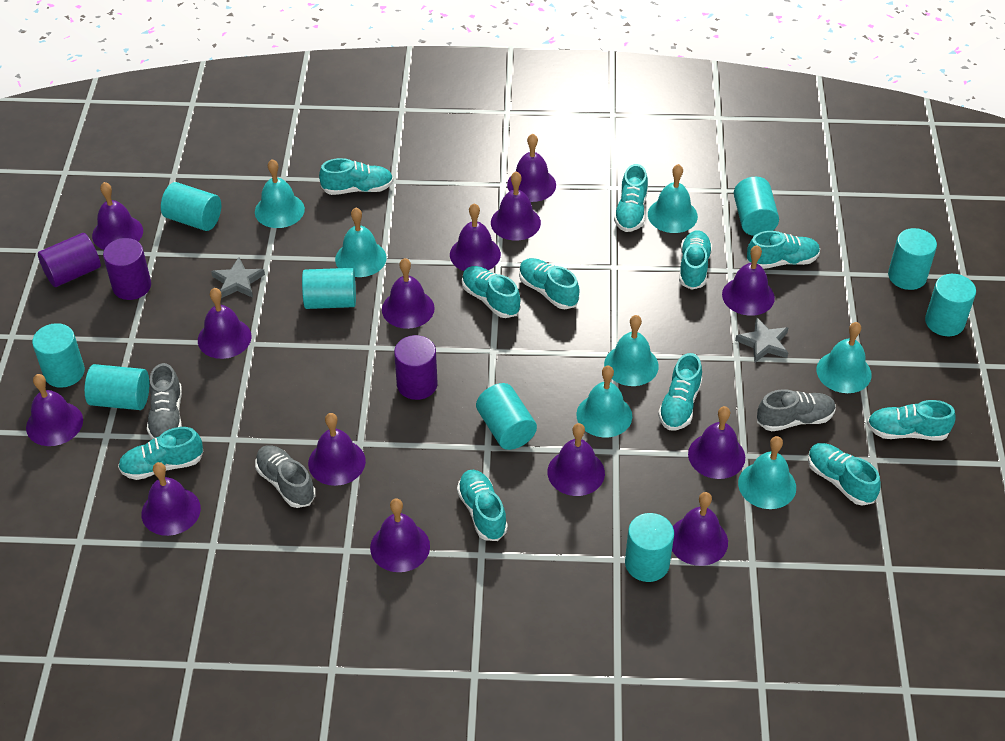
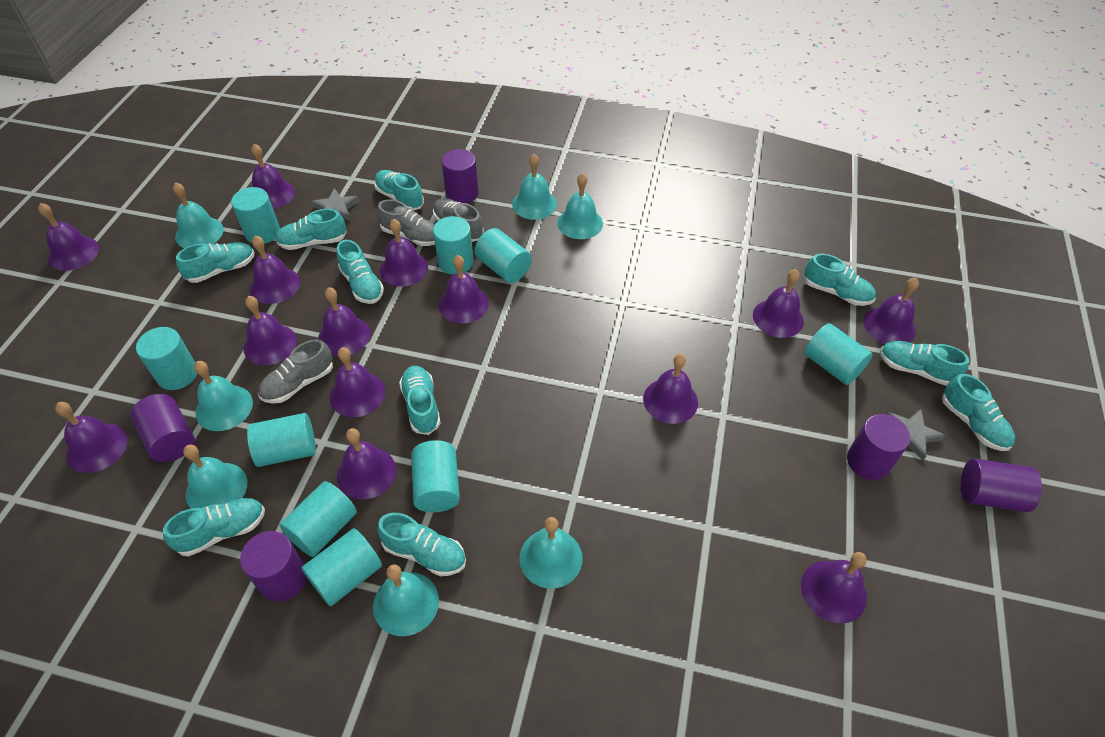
purple cylinder: [38,233,101,287] [103,238,151,300] [394,335,438,400] = 3 -> [131,394,195,462] [240,531,307,602] [441,149,479,203] [847,414,911,480] [961,458,1042,512] = 5
turquoise shoe: [118,427,203,480] [319,158,394,195] [457,470,508,541] [462,266,521,318] [519,258,580,309] [614,164,648,232] [658,353,702,430] [679,230,712,290] [747,231,820,269] [808,443,881,506] [867,400,956,440] = 11 -> [163,498,265,556] [176,242,255,283] [275,209,347,250] [337,240,384,304] [374,170,424,210] [377,513,466,576] [399,366,441,435] [804,254,876,306] [880,341,969,386] [942,374,1015,451] = 10

